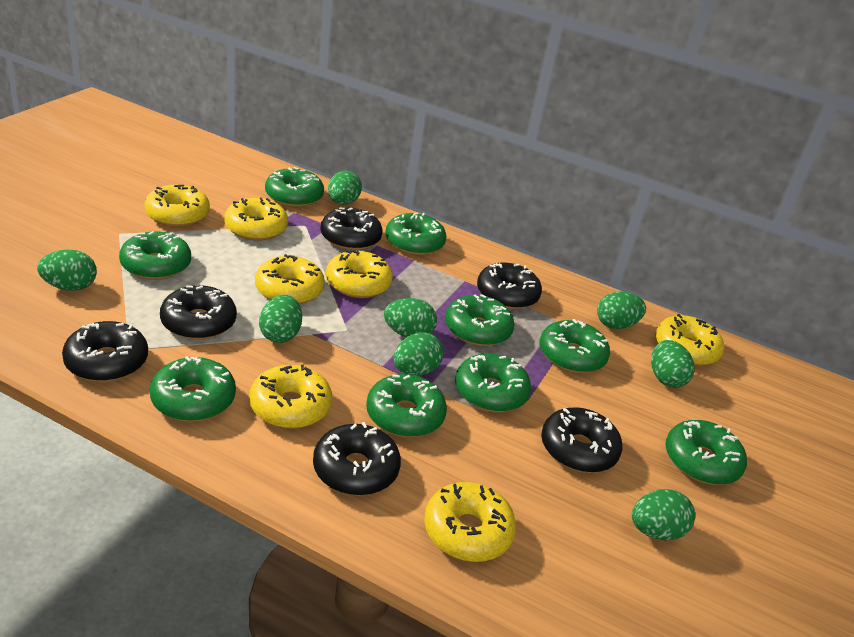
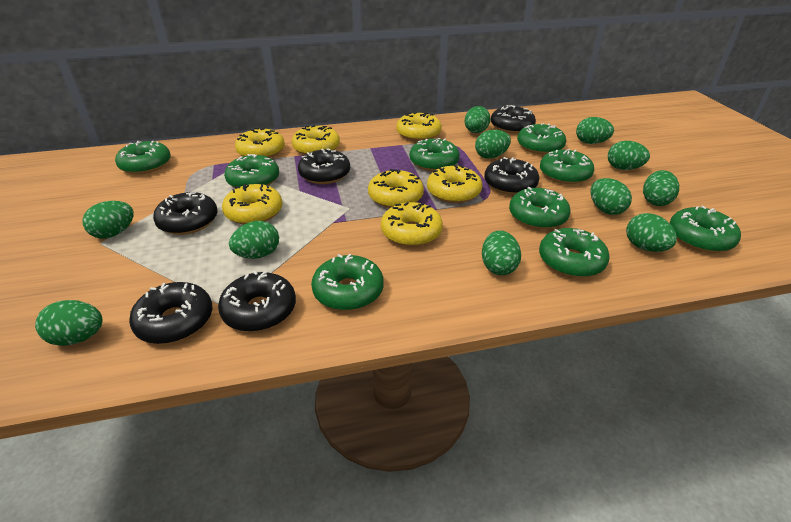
green egg: [37,249,97,291] [259,295,302,343] [328,171,362,205] [384,298,437,337] [394,332,444,376] [597,291,646,329] [632,489,695,540] [651,340,695,388] = 8 -> [35,300,102,346] [82,201,134,239] [229,221,279,259] [464,106,490,133] [475,130,511,159] [482,230,521,275] [576,117,614,144] [590,178,632,215] [608,141,650,170] [626,213,677,252] [643,170,679,206] = 11

